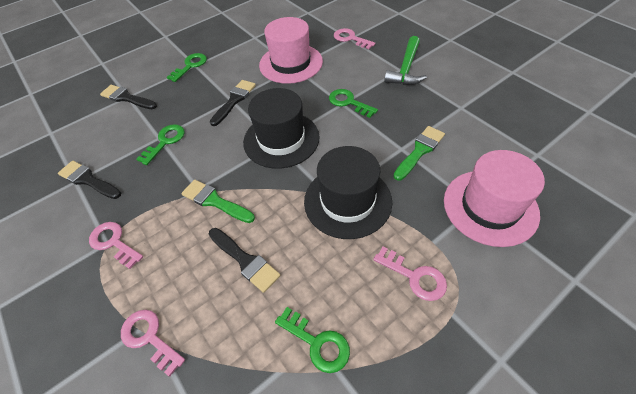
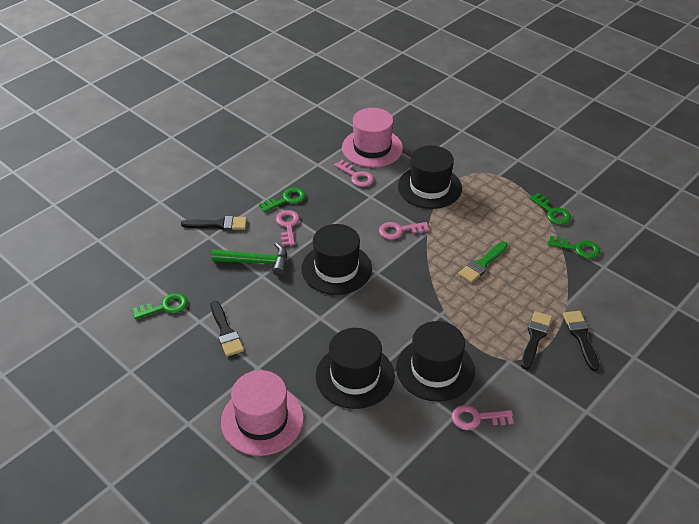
black hat: [243,88,320,169] [304,146,392,239] = 2 -> [301,224,372,295] [316,328,395,409] [396,321,475,402] [398,145,462,209] = 4
green brush: [181,180,255,223] [393,126,445,181] = 2 -> [458,242,508,283] = 1

